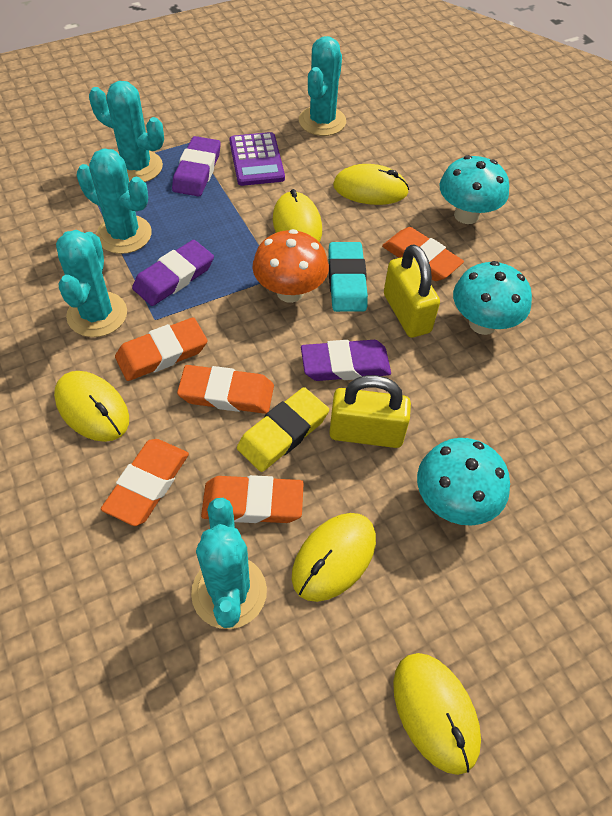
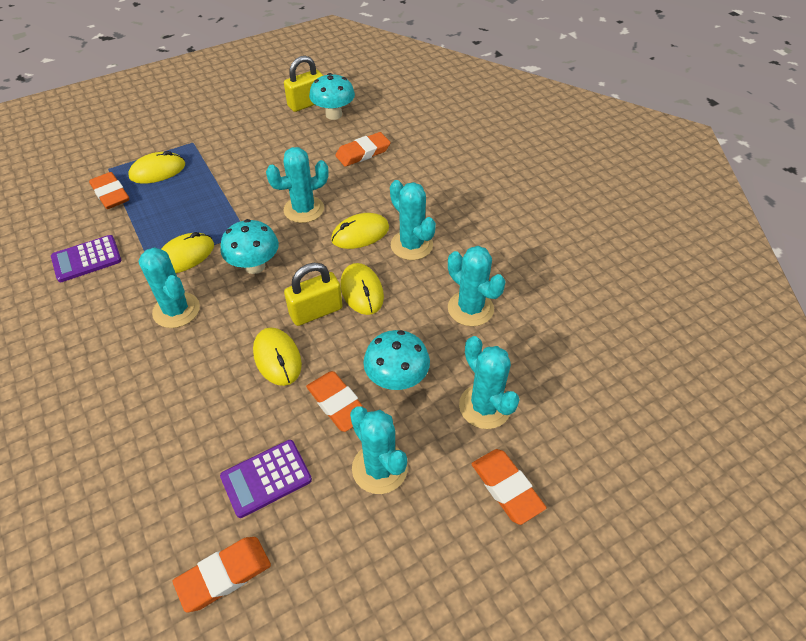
orange mushroom: [253,229,329,303] = 1 -> none = 0
purple calculator: [229,132,285,186] = 1 -> [51,235,122,282] [220,440,312,518] = 2
purple eraser: [132,240,214,306] [172,136,221,197] [301,340,391,381] = 3 -> none = 0
turquoise cactus: [56,230,127,337] [77,148,152,254] [89,81,164,182] [191,498,267,629] [299,36,346,136] = 5 -> [138,247,200,328] [266,147,329,223] [350,406,408,494] [390,180,436,260] [448,246,505,326] [459,336,520,429] = 6
turquoise eraser: [329,242,368,312] = 1 -> none = 0
yellow eraser: [237,387,329,472] = 1 -> none = 0

